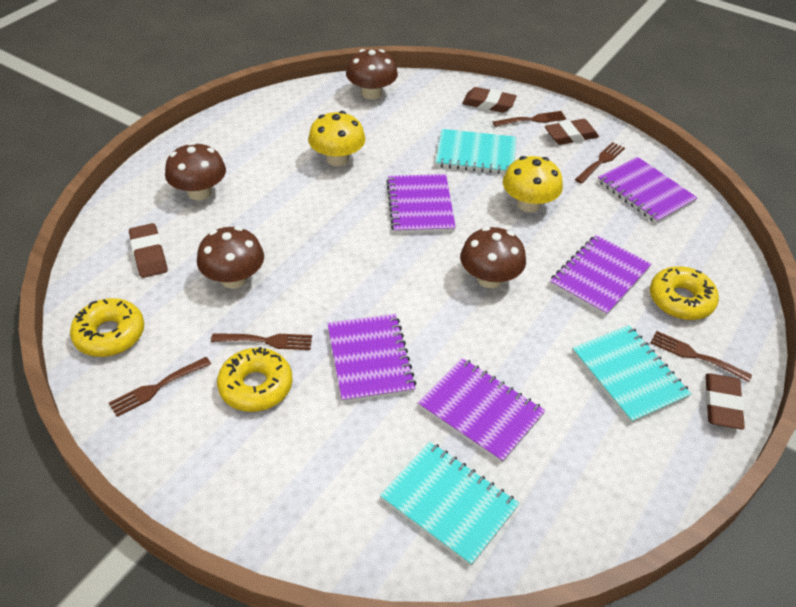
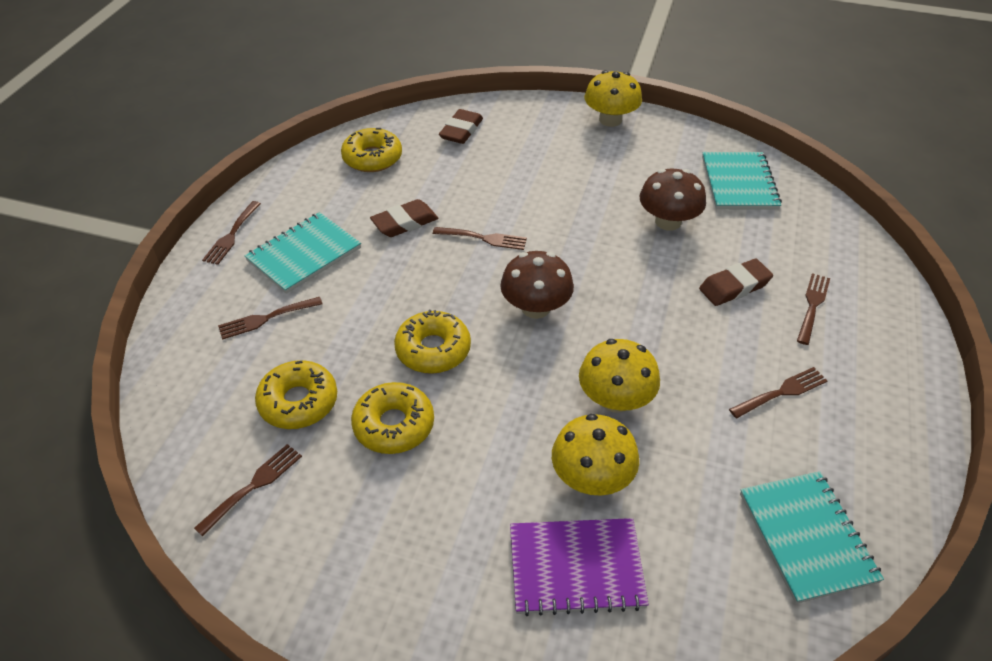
brown eraser: [129,223,168,278] [462,87,517,113] [545,119,599,145] [705,374,745,430] = 4 -> [370,199,438,237] [439,109,483,144] [699,259,773,306] = 3
brown fork: [109,357,211,417] [211,333,312,350] [493,111,566,127] [575,142,625,184] [650,331,752,382] = 5 -> [194,444,302,536] [202,201,261,265] [218,297,323,340] [433,227,527,250] [729,367,827,418] [797,273,830,345] = 6
brown mushroom: [165,142,226,200] [197,226,264,289] [346,49,398,99] [460,227,526,288] = 4 -> [500,251,574,319] [640,169,706,231] = 2
purple notebook: [327,314,416,403] [386,174,456,234] [418,358,545,463] [550,235,652,316] [598,157,698,224] = 5 -> [510,518,649,616] = 1
yellow donut: [70,298,144,357] [217,347,293,412] [650,266,719,320] = 3 -> [255,360,337,429] [341,128,402,172] [351,382,434,454] [394,310,471,374] = 4
yellow mushroom: [308,111,365,166] [503,156,563,212] = 2 -> [552,414,639,496] [579,339,660,413] [584,70,642,127] = 3

